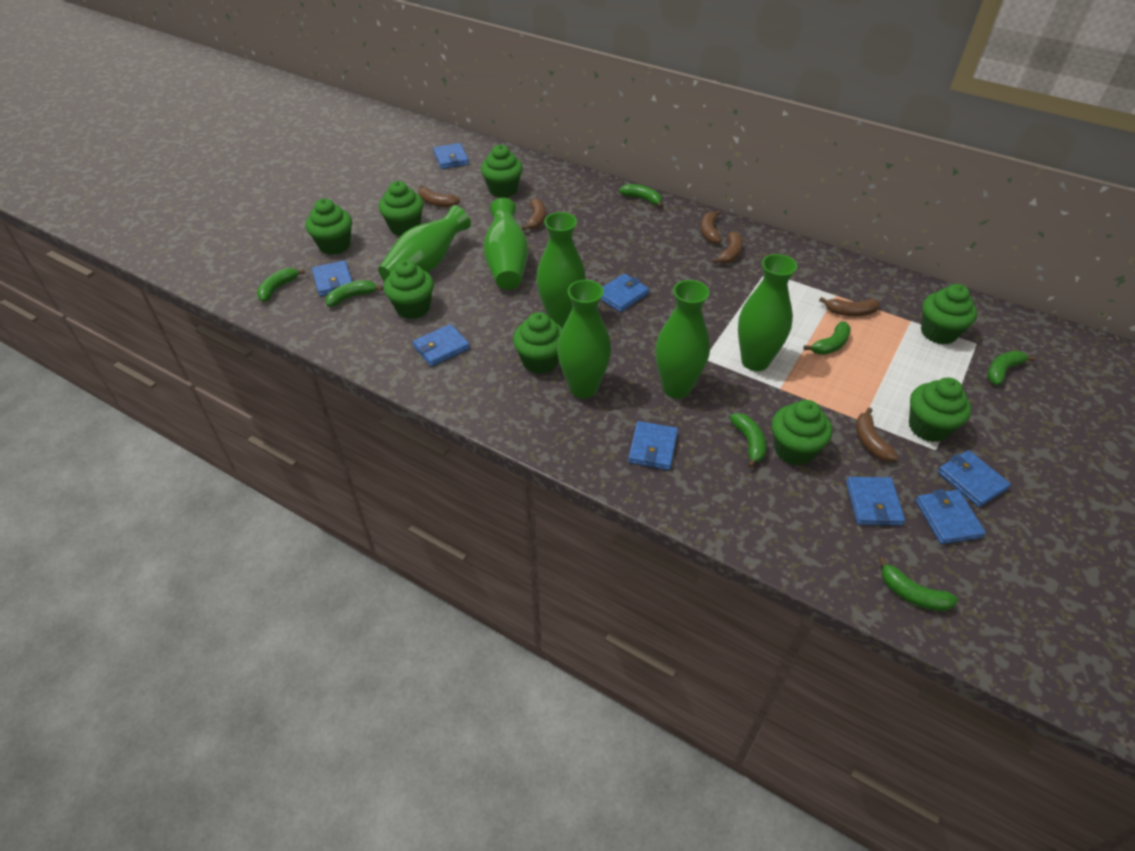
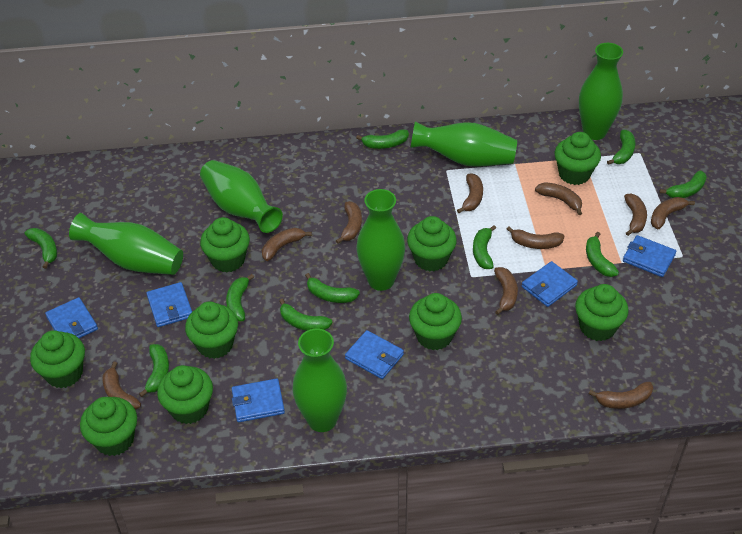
blue wallet: [312,260,352,296] [413,324,470,367] [433,143,469,169] [601,274,649,312] [628,421,678,470] [846,477,905,526] [916,489,986,544] [938,450,1011,507] = 8 -> [45,297,98,338] [146,282,192,327] [232,378,285,422] [345,330,404,379] [522,261,578,307] [623,235,676,277] = 6
brown banana: [419,185,460,208] [522,198,546,231] [701,210,721,244] [712,231,743,264] [819,297,880,316] [856,407,898,462] = 6 -> [102,361,141,410] [262,228,312,261] [336,201,362,244] [457,173,483,213] [494,267,518,315] [507,226,564,249] [535,182,582,215] [589,381,653,409] [624,193,647,236] [651,197,695,229] = 10
green banana: [257,268,305,302] [325,280,383,307] [619,184,663,208] [730,413,767,468] [803,321,851,355] [879,557,958,611] [987,351,1036,385] = 7 -> [24,228,57,269] [139,344,169,397] [226,274,254,321] [279,298,332,331] [305,273,360,303] [356,129,409,149] [473,225,496,269] [586,232,619,277] [607,130,635,165] [659,171,707,198] = 10
green cupcake: [306,199,352,255] [379,181,424,236] [384,260,434,319] [481,145,523,198] [513,312,562,374] [772,400,832,465] [909,378,972,442] [921,284,977,344] = 8 -> [30,330,85,388] [80,397,137,456] [157,365,213,424] [185,301,238,359] [200,217,250,272] [407,216,457,271] [409,293,462,350] [555,132,601,185] [575,284,629,341] = 9

